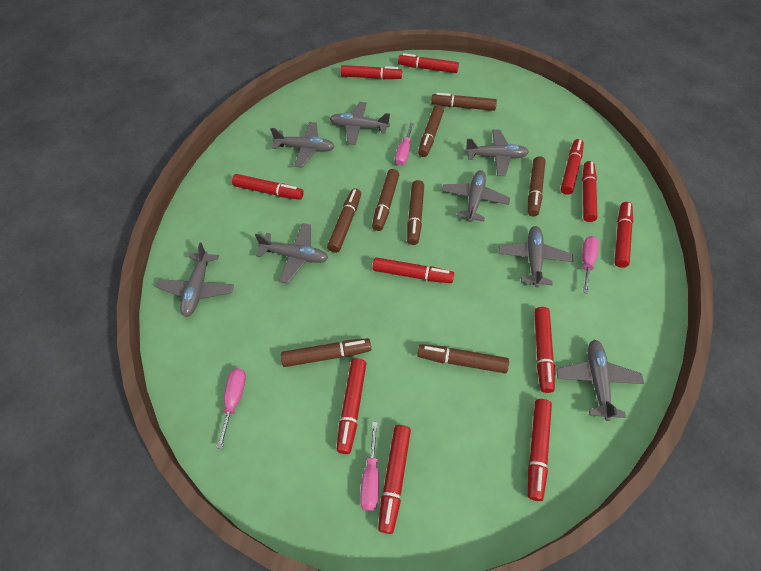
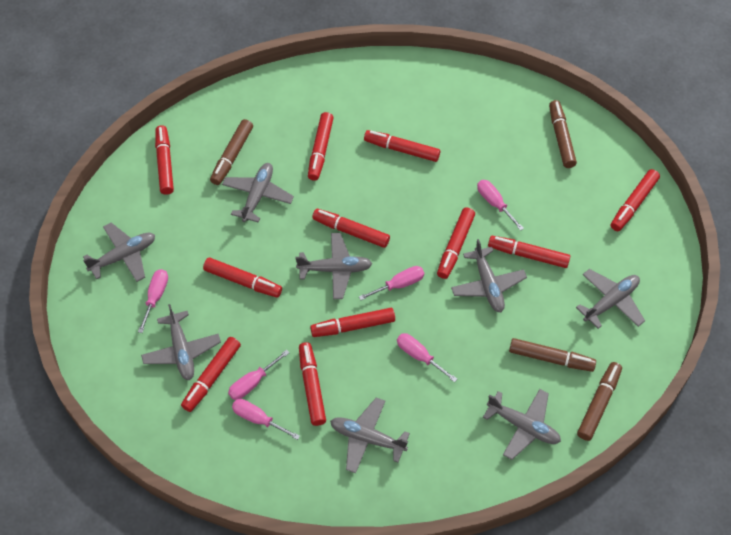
brown marker: [281,338,371,367] [327,188,361,253] [372,169,399,231] [407,180,424,245] [417,344,509,373] [418,105,444,157] [431,93,497,111] [528,157,546,216] = 8 -> [210,119,253,185] [509,338,596,372] [549,100,577,168] [577,362,622,441] = 4
pink screwdriver: [217,368,246,449] [360,422,379,511] [395,123,414,166] [582,236,599,294] = 4 -> [138,269,168,333] [228,350,289,400] [232,399,300,440] [359,266,424,300] [397,333,457,382] [477,180,524,231] = 6

